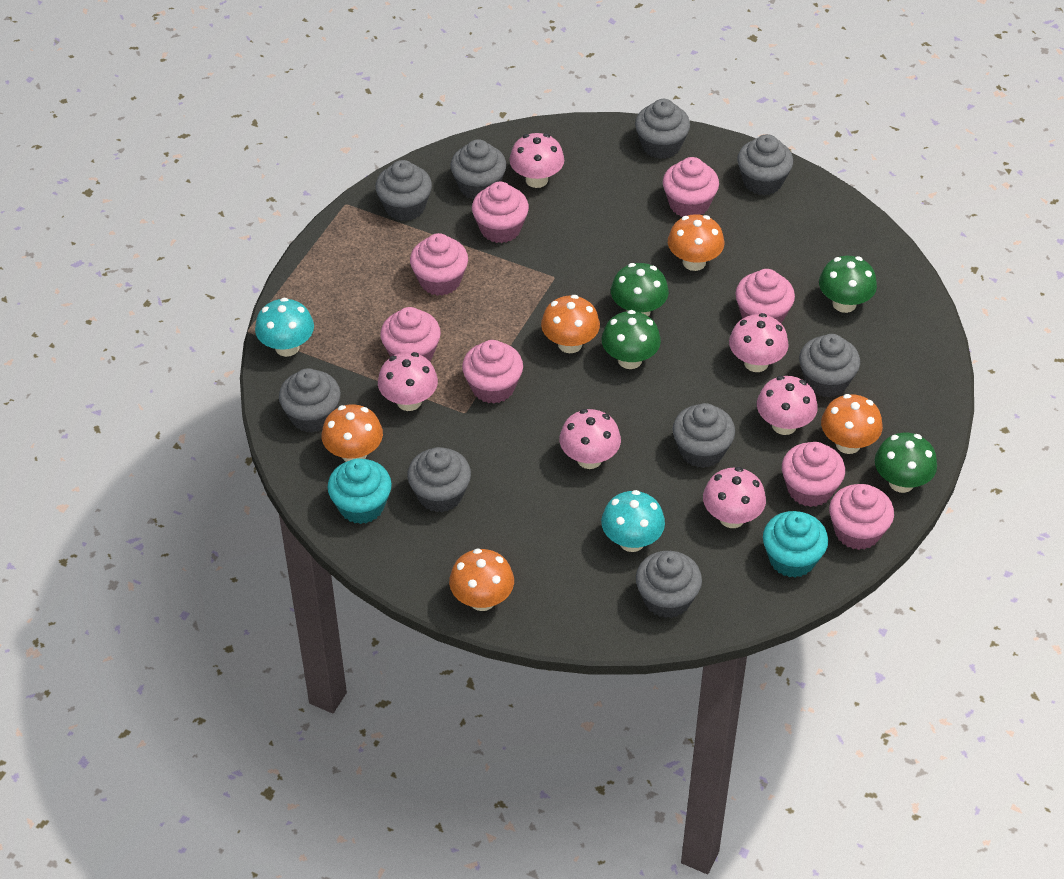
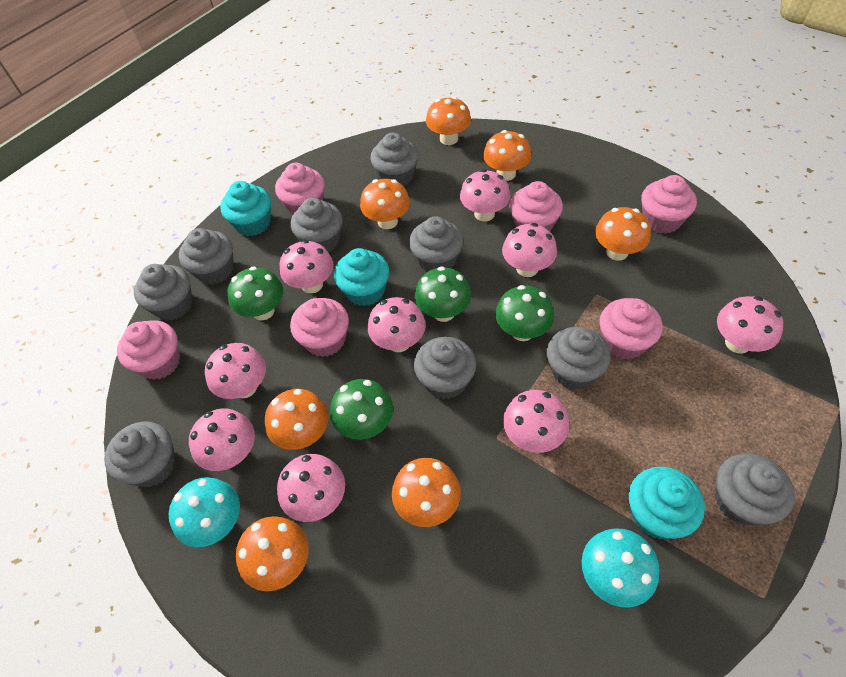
orange mushroom: [321,404,383,462] [449,549,514,611] [541,295,600,353] [668,214,724,271] [821,394,883,454] = 5 -> [236,516,309,591] [265,389,329,450] [360,179,410,229] [392,458,461,527] [426,97,471,145] [483,130,532,181] [595,207,651,261] = 7
pink cupcake: [380,307,441,362] [410,233,468,296] [462,340,523,404] [472,182,529,243] [663,157,719,217] [735,269,795,323] [782,442,845,507] [829,484,894,550] = 8 -> [117,320,180,380] [275,163,325,214] [290,298,349,357] [510,181,563,231] [600,298,663,360] [641,175,697,234] = 6
pink mushroom: [378,352,438,411] [509,133,564,188] [559,409,621,469] [703,467,766,528] [729,313,789,372] [757,376,818,435] = 6 -> [189,408,255,471] [205,343,266,399] [277,454,345,522] [280,240,334,293] [368,297,426,352] [460,169,511,222] [502,223,557,277] [503,390,569,453] [717,296,784,354] = 9
turquoise cupcake: [327,459,392,524] [763,511,828,578] = 2 -> [220,181,271,236] [334,248,389,306] [629,467,705,539] = 3

